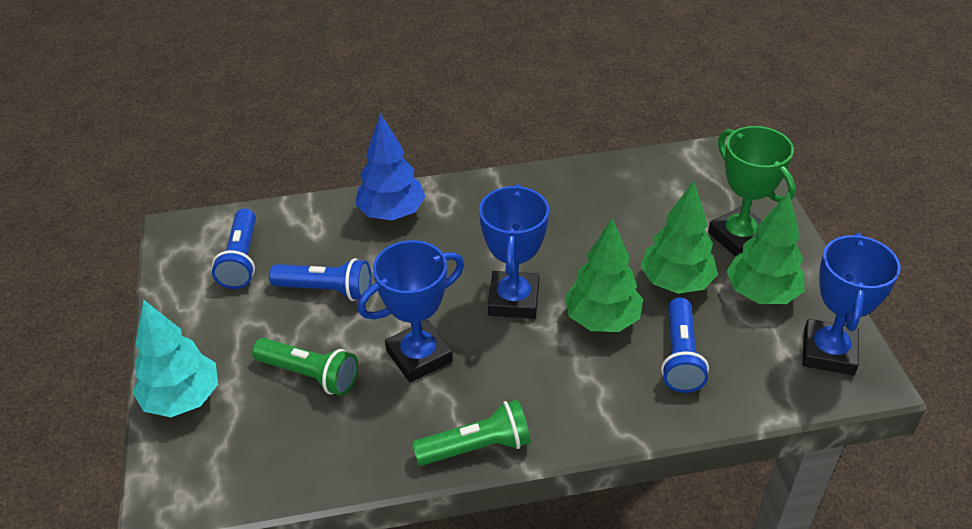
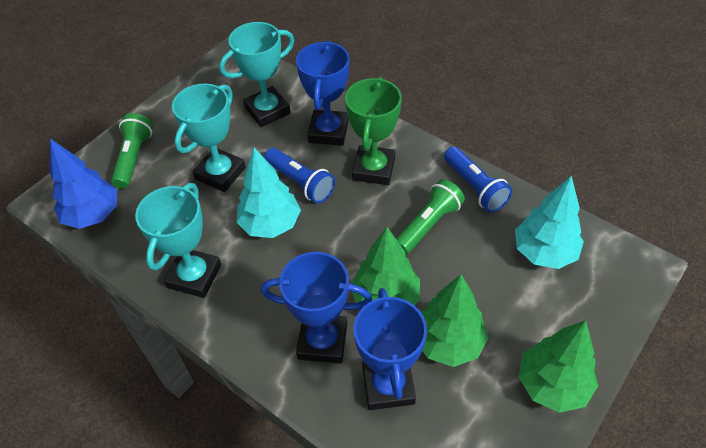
blue flashlight: [212,209,256,289] [269,258,371,301] [661,297,709,393] = 3 -> [264,148,335,203] [444,147,512,212] = 2
turquoise tree: [133,299,218,417] = 1 -> [237,148,301,238] [515,176,584,269] = 2
turquoise trophy: none = 0 -> [135,183,221,298] [172,83,246,192] [219,22,294,127] = 3

